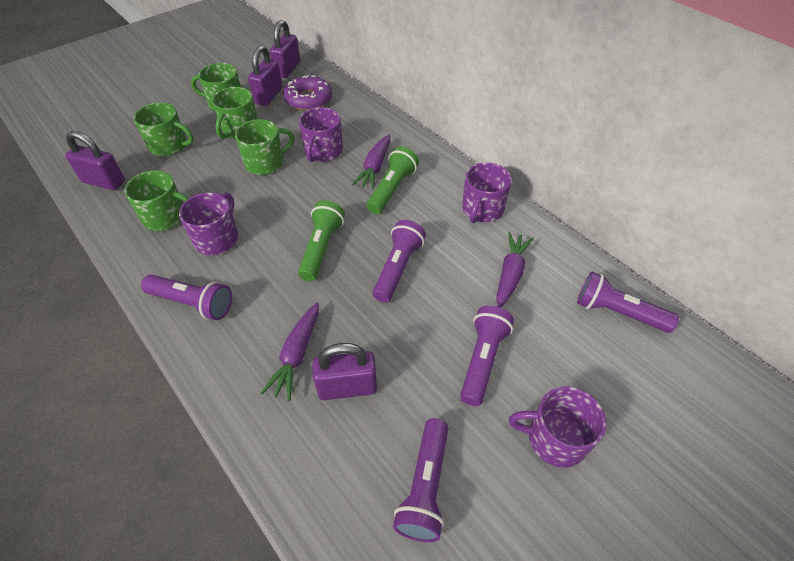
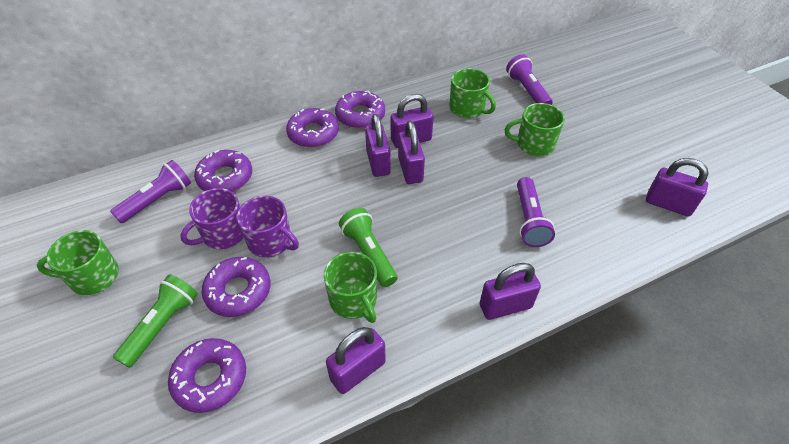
green mug: [124,170,189,231] [133,103,194,157] [191,63,241,111] [212,87,258,139] [235,119,295,175] = 5 -> [36,230,119,295] [324,252,377,323] [449,68,496,118] [504,103,565,156] = 4
purple carrot: [261,303,319,401] [352,135,390,190] [496,232,534,308] = 3 -> none = 0
purple donut: [283,75,332,111] = 1 -> [168,338,246,413] [194,150,252,192] [202,257,271,317] [286,108,339,148] [335,90,385,129] = 5
purple flashlight: [141,275,232,320] [373,220,426,303] [393,418,449,542] [460,306,514,406] [577,272,679,333] = 5 -> [110,160,191,223] [506,54,553,105] [517,177,555,247] = 3
purple mug: [179,192,238,255] [299,107,343,162] [462,163,512,223] [509,386,606,468] = 4 -> [180,188,244,249] [237,196,299,257] = 2
purple padlock: [65,131,125,190] [248,46,282,106] [269,20,300,78] [312,343,377,400] = 4 -> [326,327,386,394] [365,114,391,177] [391,94,434,148] [398,121,425,184] [480,263,541,320] [646,158,709,217] = 6

